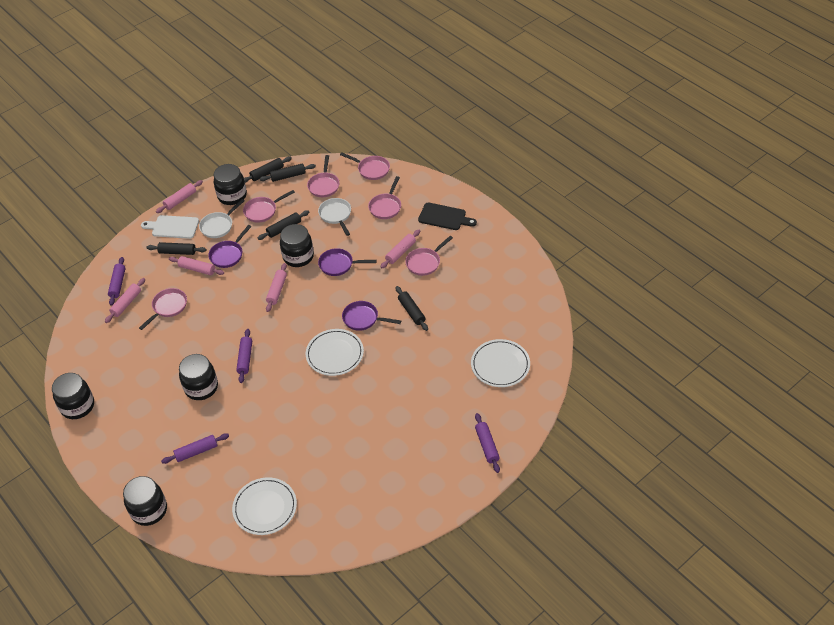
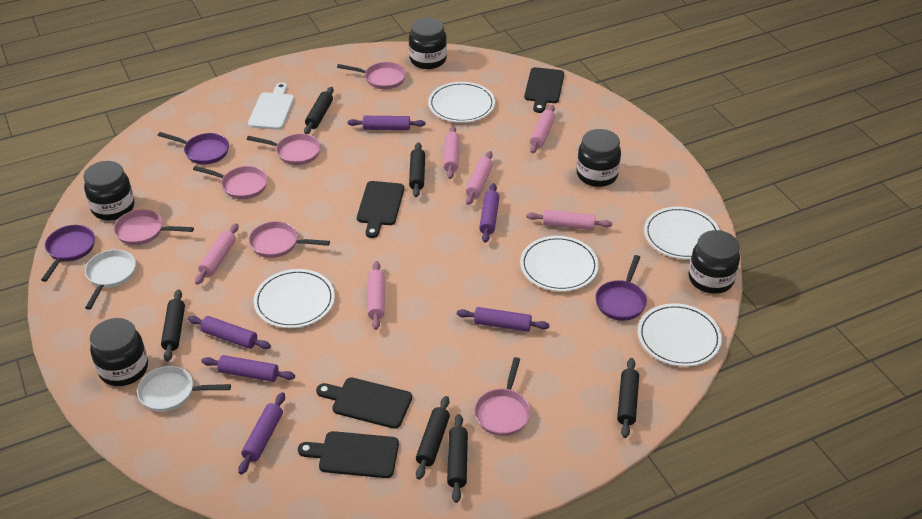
black cutting board: [418,203,477,230] = 1 -> [298,431,399,478] [316,377,412,429] [357,181,404,238] [524,67,564,113] = 4
black rolling pin: [147,242,206,255] [244,157,292,183] [258,210,309,240] [259,163,316,182] [396,286,428,331] = 5 -> [161,289,185,362] [304,87,334,134] [409,142,425,197] [416,396,450,480] [447,414,468,503] [617,358,639,438] = 6
pink rolling pin: [105,278,145,323] [156,180,203,213] [169,256,224,275] [266,263,287,312] [381,230,420,268] = 5 -> [195,223,238,285] [368,261,385,330] [443,126,460,179] [466,151,493,205] [526,210,612,230] [530,105,555,153] = 6
purple rolling pin: [108,257,126,306] [161,433,229,464] [236,329,252,383] [475,413,500,473] = 4 -> [188,316,271,349] [201,355,295,382] [238,392,285,475] [347,116,426,130] [457,307,550,332] [479,183,499,243] = 6
white plate: [232,477,297,535] [306,329,364,376] [471,339,530,387] = 3 -> [254,269,335,328] [428,82,495,123] [520,236,599,291] [638,303,722,367] [644,207,720,259] = 5

